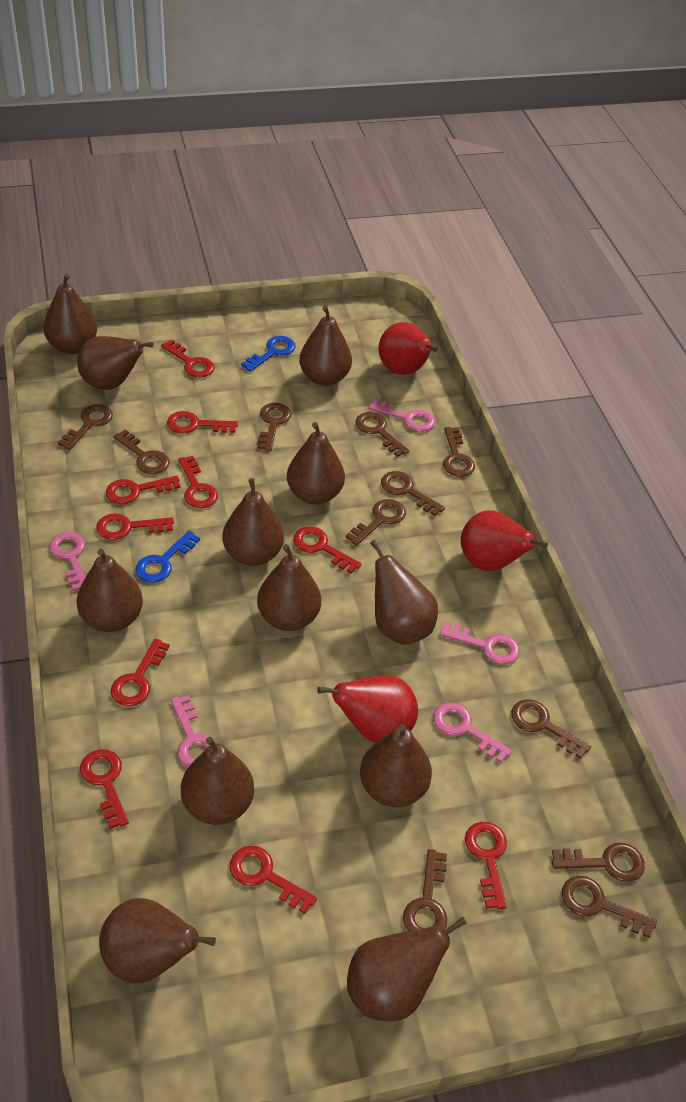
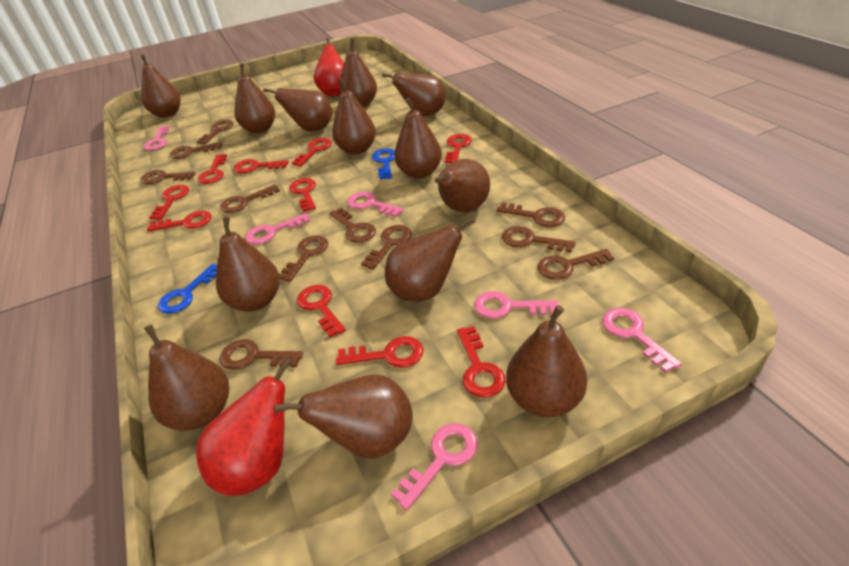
brown pear: [43,273,97,354] [76,549,143,632] [77,336,154,390] [99,898,216,983] [181,737,254,825] [223,478,284,566] [257,544,321,631] [287,422,345,504] [299,306,352,386] [347,916,467,1021] [360,724,432,807] [370,540,438,645] = 12 -> [140,54,181,118] [144,324,229,431] [216,216,280,312] [235,63,275,134] [263,88,332,132] [274,374,413,459] [332,78,376,155] [339,39,377,107] [382,73,446,116] [385,217,475,302] [394,98,442,179] [435,159,490,212] [506,305,587,417] = 13
pink key: [49,532,85,591] [171,695,216,767] [369,399,435,432] [433,703,512,763] [440,622,520,664] = 5 -> [144,126,169,150] [245,213,310,244] [347,192,404,217] [391,423,478,511] [474,291,558,319] [602,308,682,373] = 6
red pear: [317,675,418,743] [379,322,438,375] [461,510,548,571] = 3 -> [196,357,294,496] [314,38,344,97] = 2

